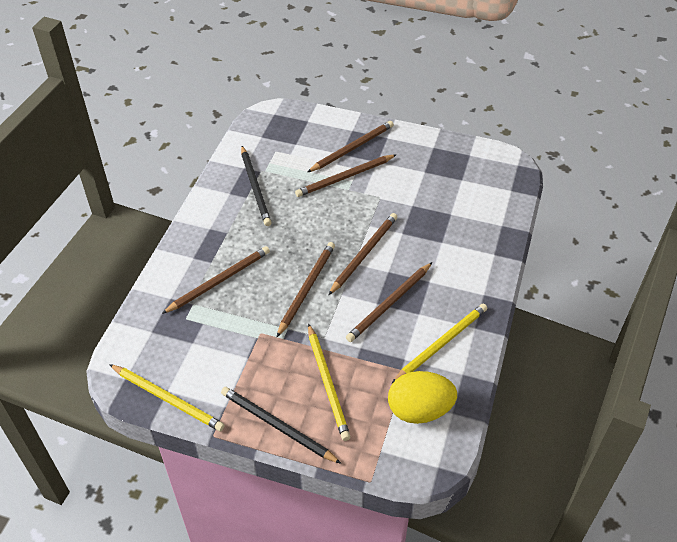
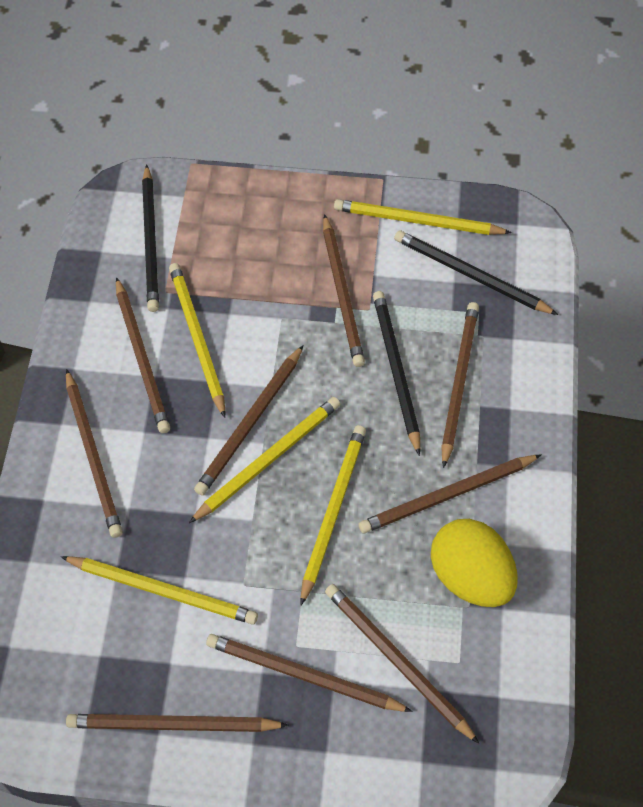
black pencil: [221,387,341,464] [241,146,272,226] = 2 -> [142,165,159,312] [373,291,420,456] [394,230,558,315] = 3
brown pencil: [162,246,270,314] [277,242,335,337] [295,154,397,197] [308,121,394,172] [329,213,397,295] [346,262,432,342] = 6 -> [66,369,123,538] [66,714,289,732] [116,277,170,433] [194,345,304,496] [206,634,413,712] [323,214,365,367] [325,584,480,744] [359,455,541,534] [441,302,479,468] = 9
yellow pencil: [109,364,225,432] [308,323,351,441] [392,304,487,383] = 3 -> [61,556,258,625] [169,263,225,418] [189,397,340,523] [300,425,366,605] [334,199,512,235] = 5

